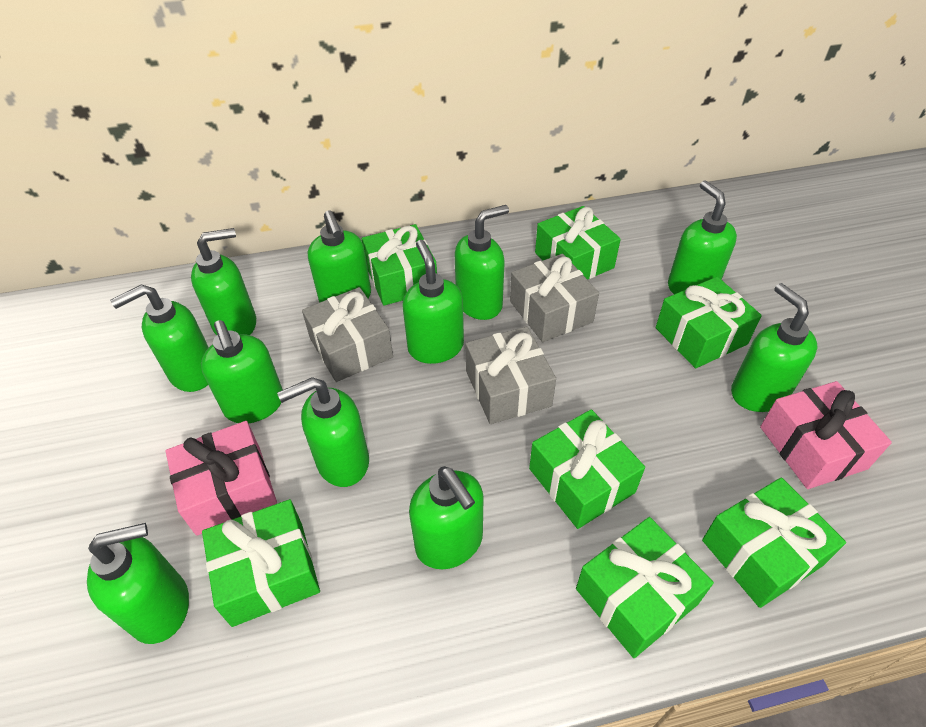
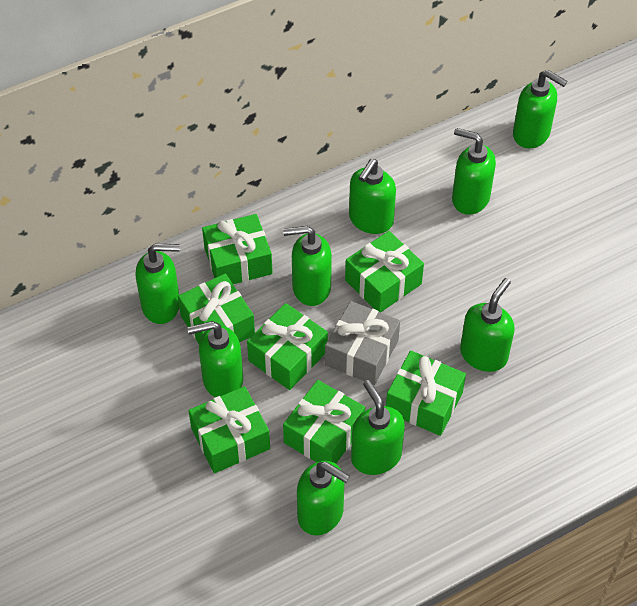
green soap dispenser: [87,523,189,644] [110,284,209,392] [191,228,256,335] [201,320,283,423] [277,377,369,487] [308,210,371,303] [402,240,464,364] [409,466,484,569] [455,205,509,320] [668,181,737,294] [731,283,818,412] = 11 -> [135,244,180,324] [187,321,243,397] [283,226,332,306] [297,461,350,536] [349,159,396,234] [351,380,405,475] [452,128,496,215] [460,278,515,372] [513,70,567,148] = 9
grey gift: [302,287,393,382] [466,326,556,424] [510,254,599,342] = 3 -> [325,301,400,385] = 1
pink gift: [166,421,277,536] [760,381,892,489] = 2 -> none = 0

